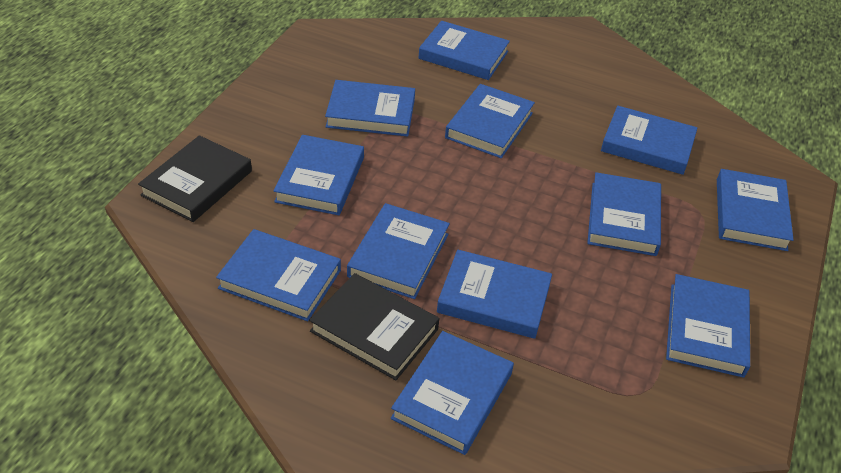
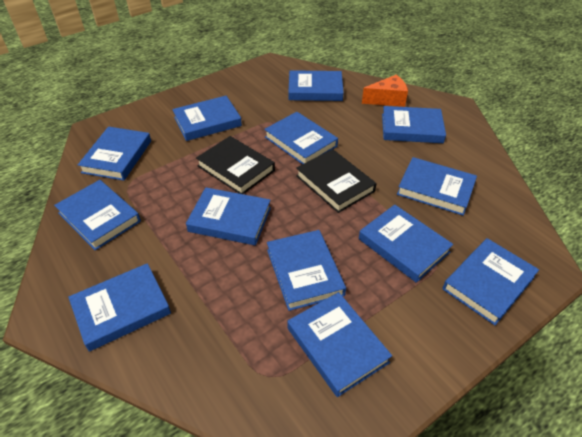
blue book: [216,229,341,321] [274,135,364,215] [325,80,415,137] [347,203,450,299] [391,331,514,455] [419,21,510,80] [437,250,552,339] [445,84,535,158] [587,172,661,256] [601,106,697,175] [666,274,750,378] [717,169,794,251] = 12 -> [54,180,141,250] [68,263,171,352] [78,127,151,181] [172,96,242,141] [186,187,271,246] [264,112,338,164] [267,230,346,311] [287,292,392,397] [288,70,344,101] [359,204,453,283] [382,106,446,143] [397,157,477,216] [442,238,539,325] = 13
orange cheese: none = 0 -> [362,75,408,107] = 1

